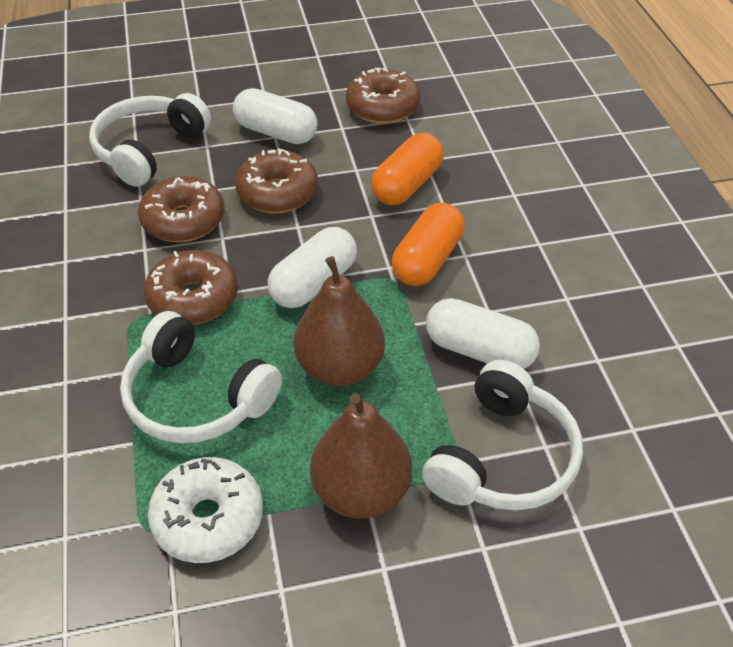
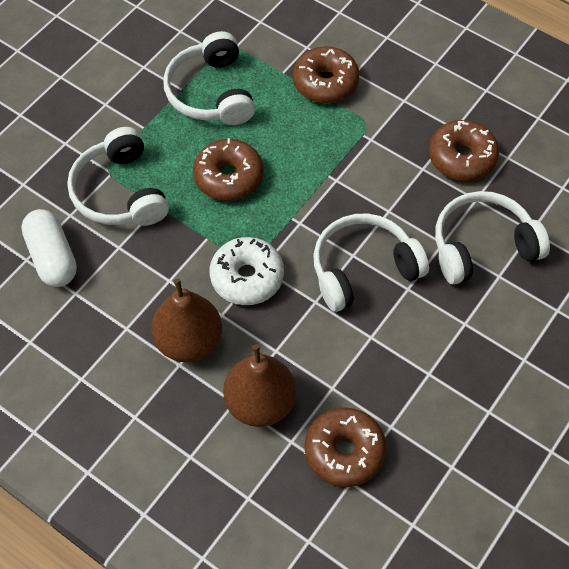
orange capsule: [371,133,444,205] [392,203,465,286] = 2 -> none = 0
white capsule: [233,88,318,144] [268,227,357,308] [426,298,540,369] = 3 -> [21,209,77,287] = 1
white headphones: [89,93,211,187] [120,311,282,443] [422,360,583,510] = 3 -> [67,127,169,226] [163,31,255,125] [313,213,429,312] [435,191,550,285] = 4

